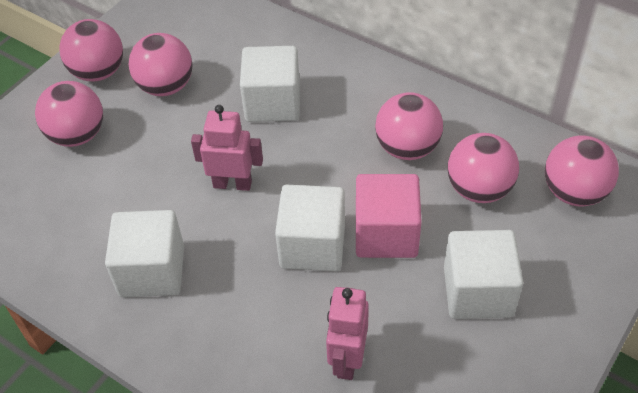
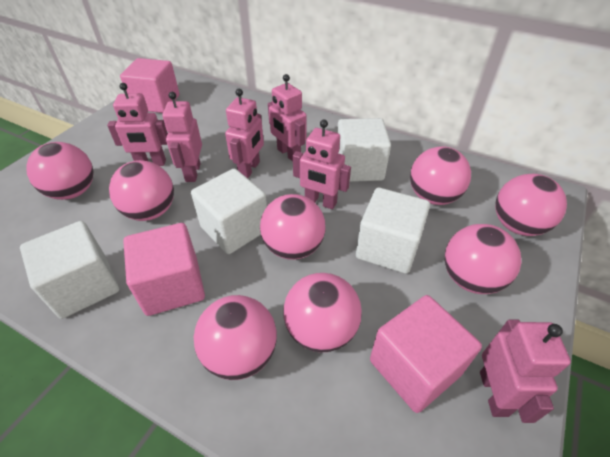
pink ball: [35,81,103,147] [59,19,123,81] [129,33,193,96] [375,92,443,160] [448,133,519,203] [545,135,619,206] = 6 -> [26,142,93,200] [109,160,174,221] [194,295,277,380] [260,194,325,260] [283,273,362,353] [410,146,471,205] [444,224,522,294] [495,174,567,236] = 8
pink cube: [356,174,422,258] = 1 -> [120,58,179,113] [123,223,205,316] [370,295,482,413] = 3
pink robot: [191,105,263,191] [326,287,369,380] = 2 -> [107,83,168,166] [162,92,202,182] [225,89,264,178] [268,74,307,161] [293,120,351,209] [480,320,571,423] = 6

